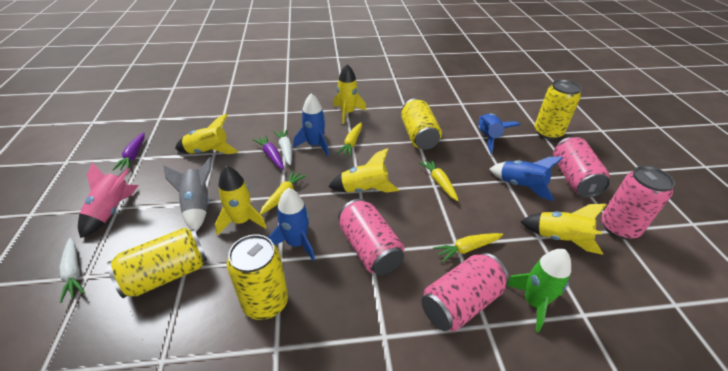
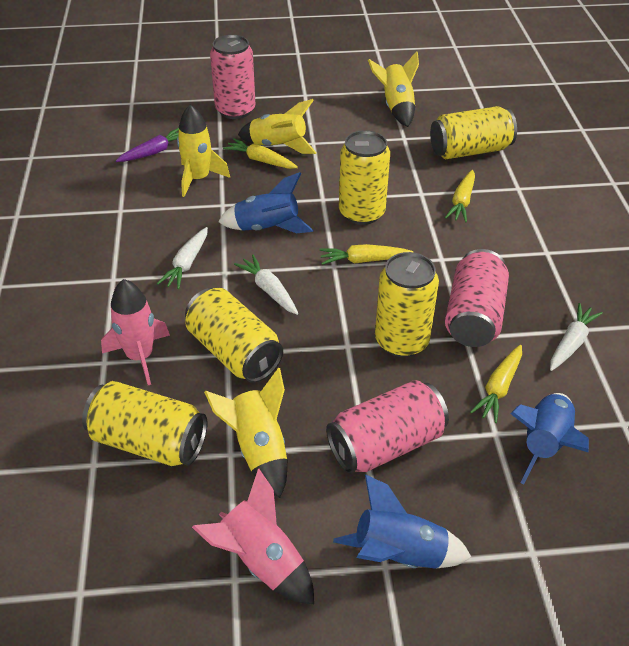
blue rocket: [268,188,315,261] [293,93,329,156] [478,113,520,154] [490,157,563,201] = 4 -> [218,172,314,233] [333,474,471,569] [510,393,589,485] = 3
green rocket: [507,249,571,332] = 1 -> none = 0
grey rocket: [164,157,212,232] = 1 -> none = 0
pink can: [338,199,404,275] [421,253,509,331] [553,137,610,198] [601,166,675,239] = 4 -> [210,35,255,119] [326,380,449,474] [445,249,509,347] = 3
pink rocket: [78,162,139,238] = 1 -> [101,279,170,385] [192,469,314,604] = 2
purple carrot: [113,132,145,171] [253,135,284,170] = 2 -> [116,128,179,162] = 1
white carrot: [60,238,85,303] [273,129,292,165] = 2 -> [157,227,208,289] [234,255,298,315] [550,303,603,371] = 3
yellow can: [107,228,207,298] [227,234,288,320] [401,98,442,150] [534,79,581,140] = 4 -> [82,381,207,466] [185,288,283,383] [339,130,390,225] [375,252,439,357] [430,106,517,159] = 5
yellow rocket: [175,114,238,154] [215,166,267,235] [328,148,399,193] [333,64,366,124] [520,204,607,255] = 5 -> [177,105,230,197] [204,368,287,498] [238,99,317,154] [368,51,419,127] = 4

